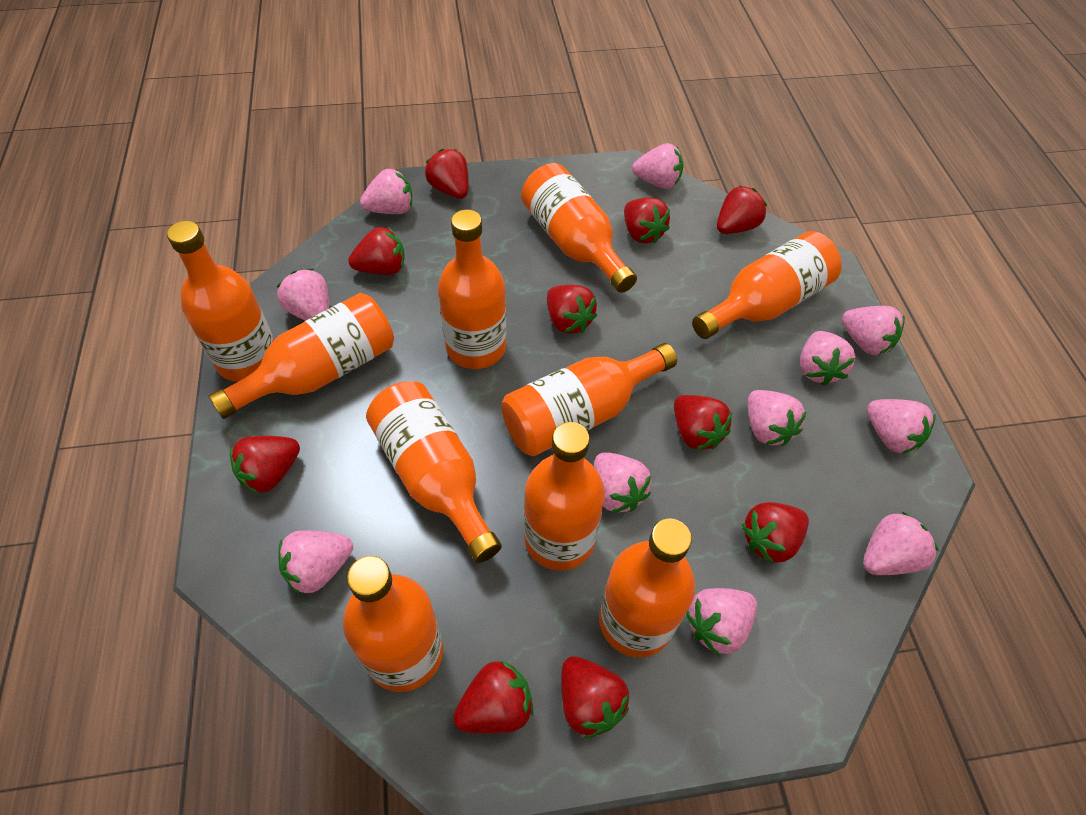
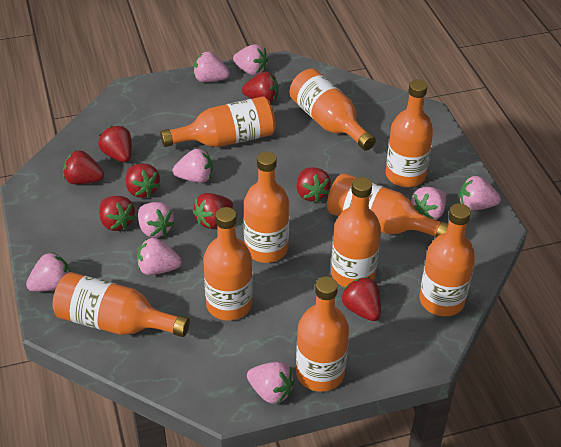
pink strawberry: [277,269,329,321] [279,530,353,595] [360,169,412,214] [594,452,651,513] [632,143,683,189] [686,588,757,656] [748,390,807,446] [800,331,855,386] [842,306,905,355] [863,512,939,575] [867,399,936,454] = 11 -> [26,252,70,292] [137,238,181,275] [138,202,175,238] [173,149,213,183] [194,51,230,82] [233,44,268,76] [247,362,294,404] [411,187,446,220] [459,176,501,211] = 9
red strawberry: [230,436,300,494] [348,227,405,275] [425,149,469,199] [453,661,533,734] [547,285,597,334] [561,656,629,738] [624,197,670,244] [674,395,732,450] [717,186,767,234] [742,502,809,564] = 10 -> [63,151,104,184] [98,126,132,162] [99,196,135,231] [126,164,160,198] [193,193,233,229] [242,72,278,103] [296,167,331,202] [341,277,381,321] = 8

